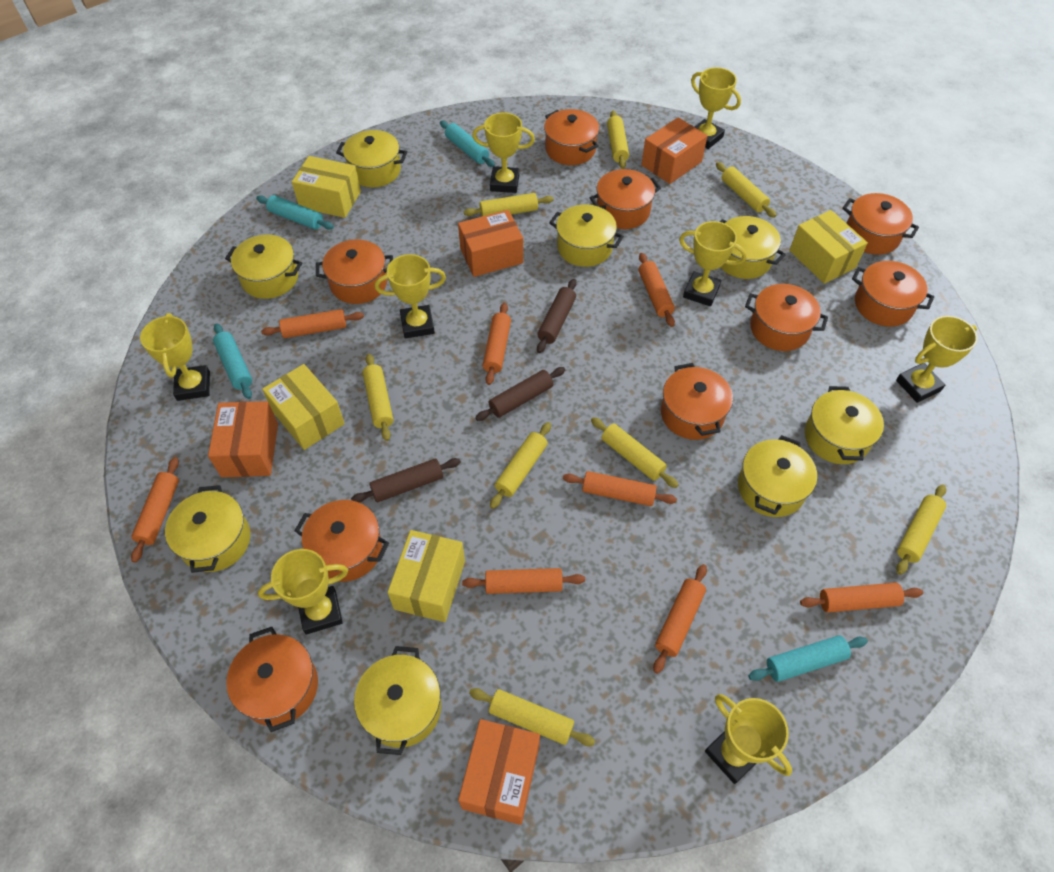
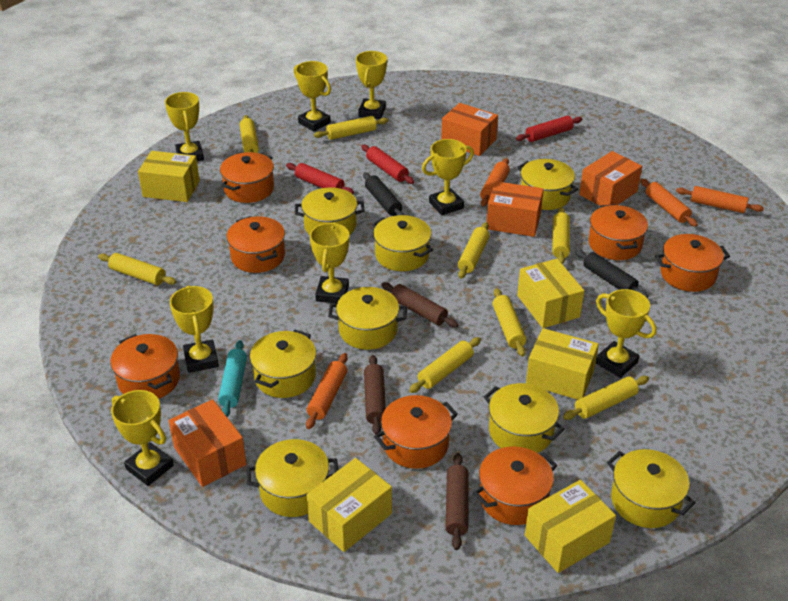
black rolling pin: none = 0 -> [363,172,404,216] [575,249,648,298] = 2
orange pot: [226,627,318,732] [294,500,389,582] [316,239,393,304] [544,109,599,165] [590,169,661,229] [661,363,733,440] [745,284,828,351] [842,193,919,255] [852,261,934,327] = 9 -> [110,334,180,399] [220,152,274,203] [226,216,285,273] [374,395,458,469] [473,446,557,525] [589,204,648,260] [655,234,730,292] = 7
orange rolling pin: [131,457,179,563] [261,309,364,338] [462,568,585,594] [483,303,511,385] [563,471,677,506] [639,253,675,327] [653,564,707,674] [800,583,923,613] = 8 -> [306,353,348,429] [480,158,510,206] [640,179,698,227] [676,186,764,213] = 4
red rolling pin: none = 0 -> [286,163,354,194] [361,145,414,184] [516,116,582,142] = 3
turquoise rolling pin: [213,323,252,399] [256,195,334,230] [440,121,495,167] [748,635,868,682] = 4 -> [218,340,247,417] = 1
yellow box: [262,364,345,450] [292,156,361,218] [387,530,465,622] [789,210,868,284] = 4 -> [138,151,200,202] [307,458,392,552] [517,259,584,328] [525,480,616,573] [526,328,599,400] = 5

